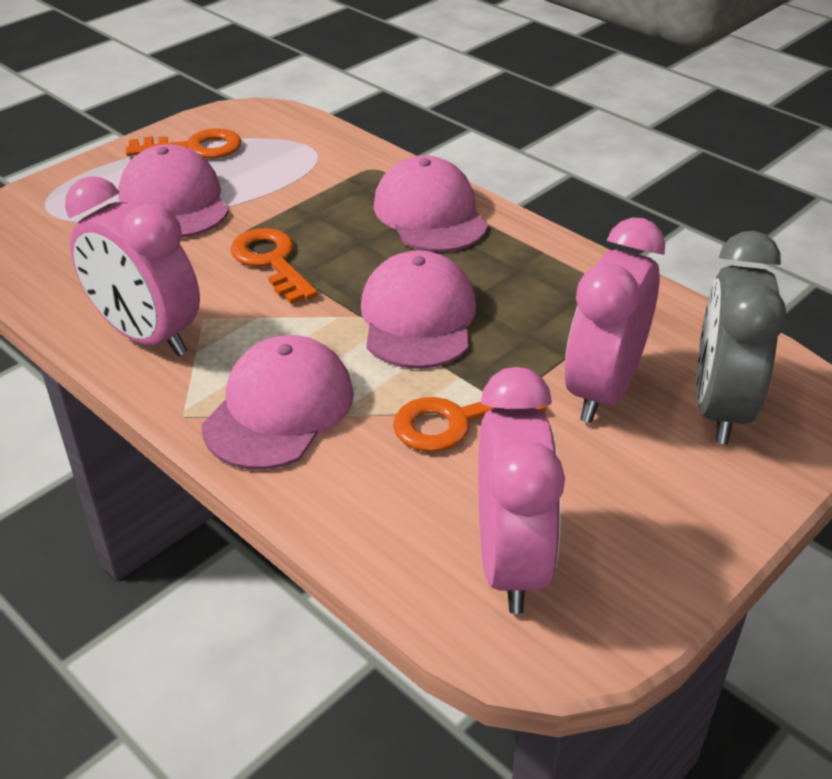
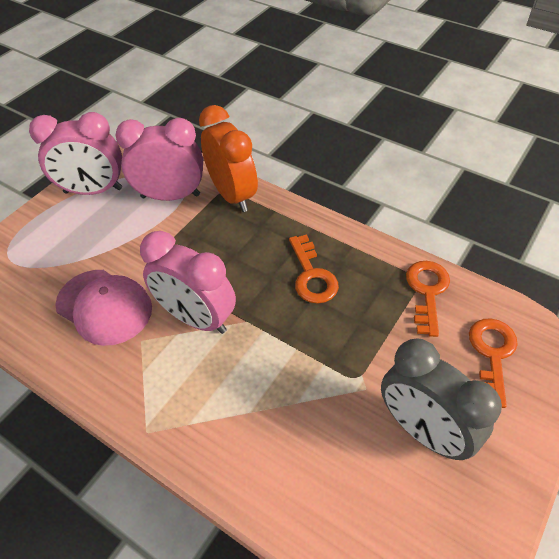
orange clock: none = 0 -> [199,105,258,212] = 1
pink cap: [118,144,229,238] [202,335,354,470] [361,250,476,369] [373,155,488,252] = 4 -> [55,270,152,346] = 1

